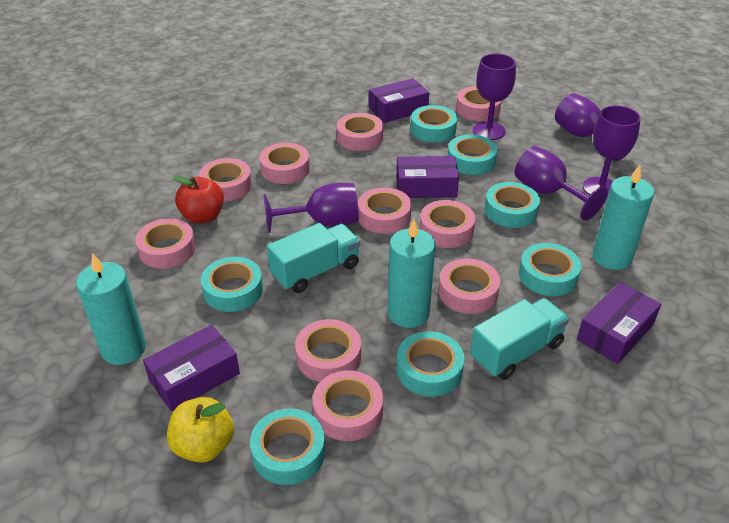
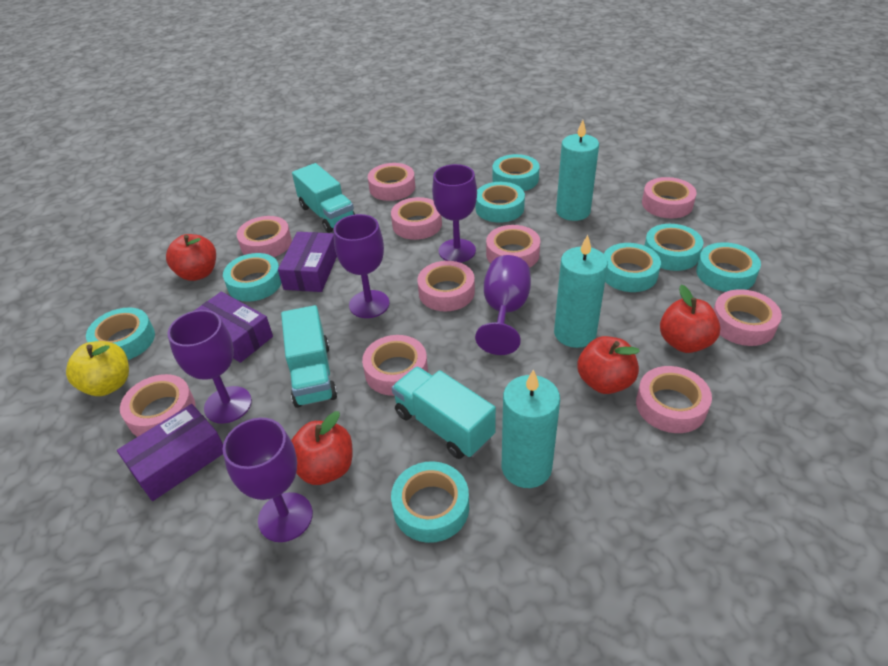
purple box: [143,325,240,411] [369,78,429,123] [396,156,459,198] [577,282,661,364] = 4 -> [117,404,223,501] [194,292,273,363] [278,232,337,292] = 3
red apple: [174,176,224,224] = 1 -> [166,234,216,281] [291,411,352,485] [577,336,640,394] [660,285,720,353] = 4
turquoise tape: [201,257,263,312] [250,408,325,485] [397,331,464,397] [411,105,457,142] [448,135,497,175] [484,182,540,228] [519,243,581,296] = 7 -> [86,307,155,360] [223,253,282,302] [391,461,469,543] [475,182,525,223] [492,154,540,191] [604,243,661,292] [644,224,703,271] [696,242,761,292] = 8
turquoise truck: [267,223,360,293] [470,298,569,380] = 2 -> [281,305,337,408] [292,163,355,233] [392,367,496,459] = 3

